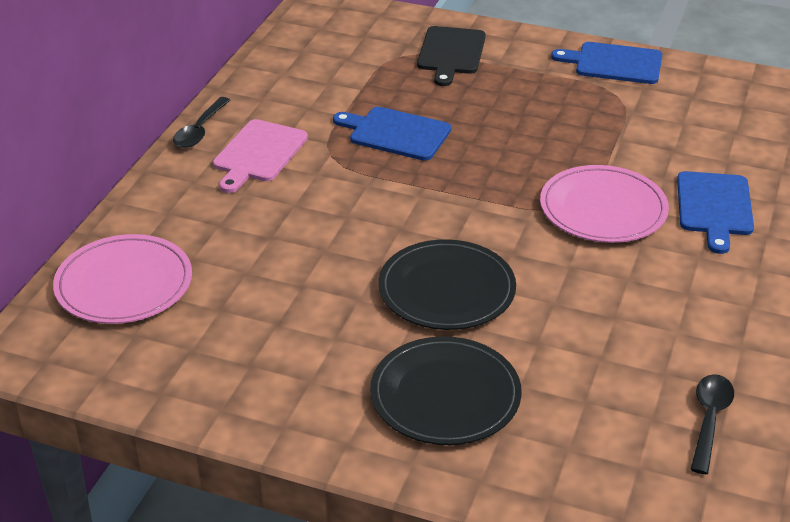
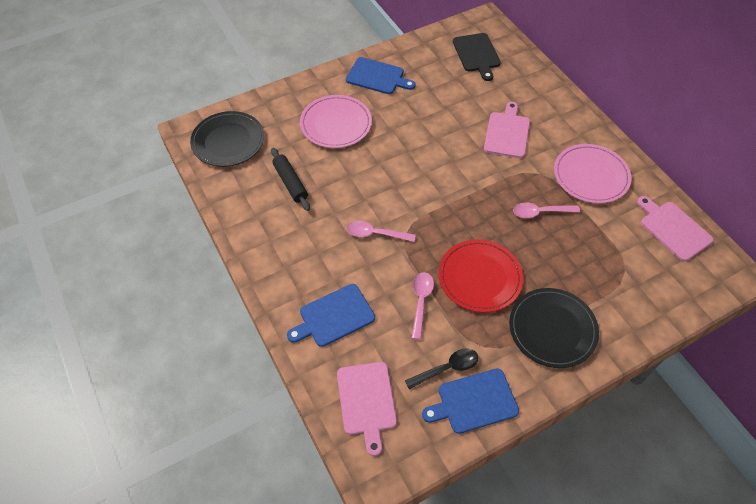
black rolling pin: none = 0 -> [271,148,310,211] = 1
black spoon: [173,97,230,148] [690,374,734,474] = 2 -> [405,348,478,389] = 1
pink cutting board: [213,119,308,193] = 1 -> [337,362,397,456] [484,102,530,158] [637,196,714,261] = 3
pink spoon: none = 0 -> [347,221,416,242] [412,272,434,340] [513,202,580,218] = 3
red plate: none = 0 -> [438,240,523,312] = 1

